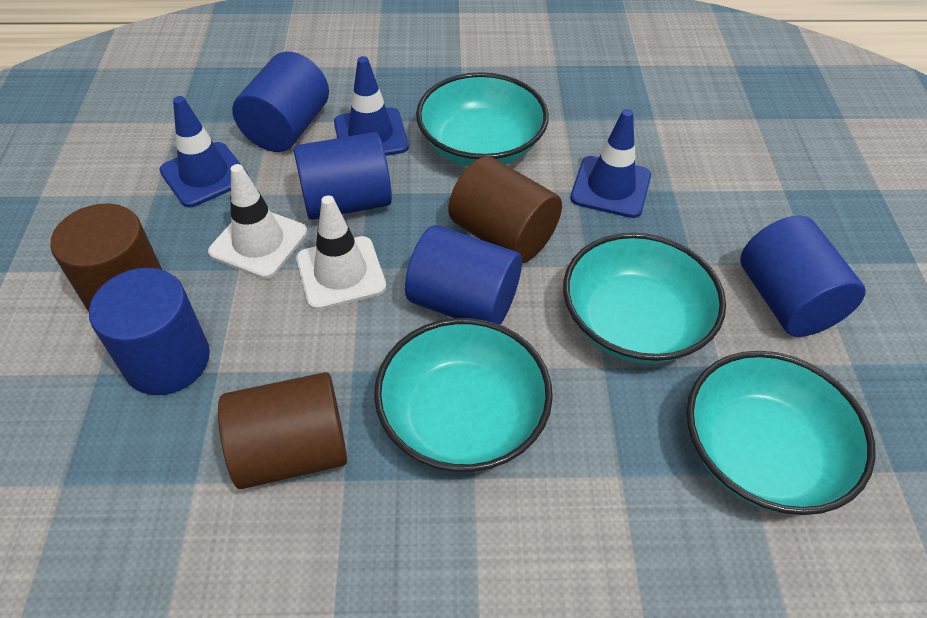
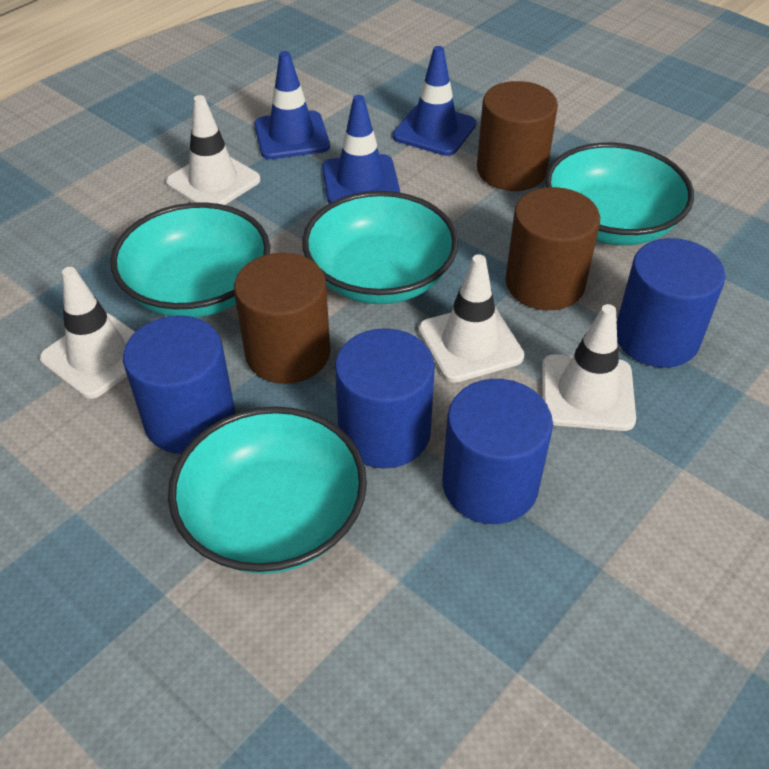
blue cylinder: [89,268,210,395] [232,52,329,152] [293,132,392,220] [405,225,522,325] [740,215,866,337] = 5 -> [123,316,235,454] [335,328,435,468] [442,379,553,524] [617,238,725,368] = 4
white traffic cone: [208,164,307,279] [296,195,386,310] = 2 -> [39,267,135,399] [166,95,260,205] [418,254,524,383] [542,304,636,431] = 4

